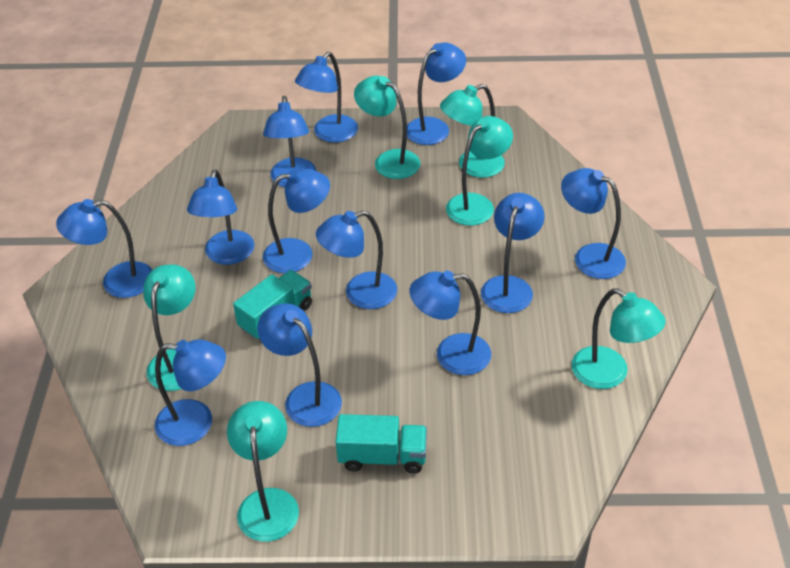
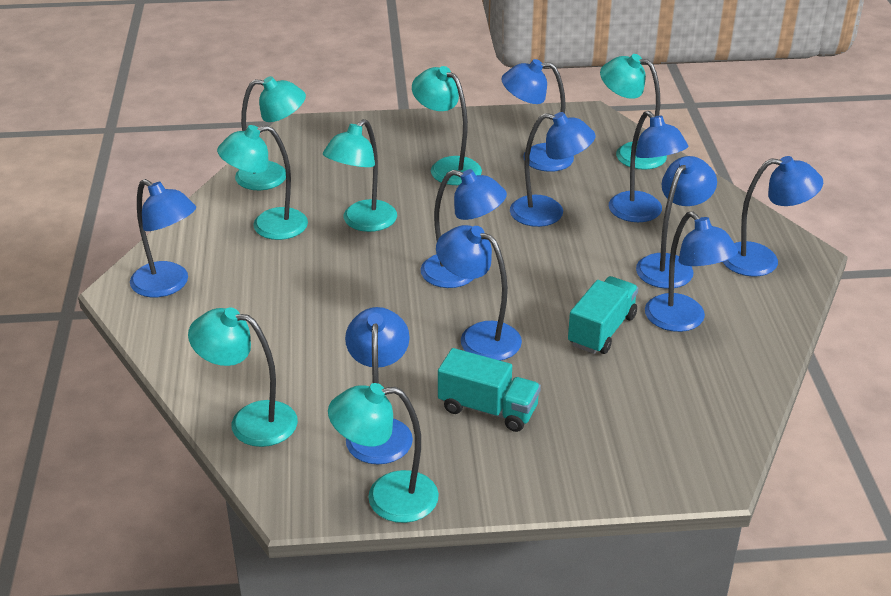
blue lamp: [56,199,152,298] [155,339,226,446] [187,169,254,265] [257,303,342,427] [263,96,316,187] [263,169,330,273] [295,52,358,143] [316,211,397,309] [407,43,466,145] [409,271,491,375] [481,193,545,313] [561,168,626,279] = 12 -> [130,179,196,297] [345,307,413,464] [421,169,507,288] [436,225,522,361] [501,59,574,172] [510,112,596,227] [609,111,688,222] [636,156,717,289] [645,211,738,332] [723,156,823,277] = 10
turquoise lamp: [143,265,196,391] [227,401,299,542] [354,76,420,179] [440,84,505,178] [446,116,513,226] [572,288,666,389] = 6 -> [188,307,298,447] [217,125,308,240] [235,76,306,190] [323,119,397,232] [328,383,439,523] [412,66,482,185] [600,54,667,170] = 7

